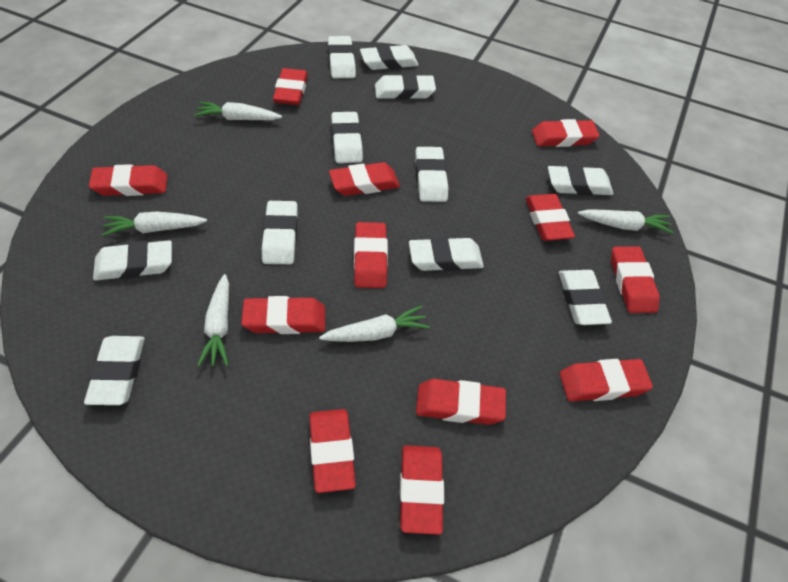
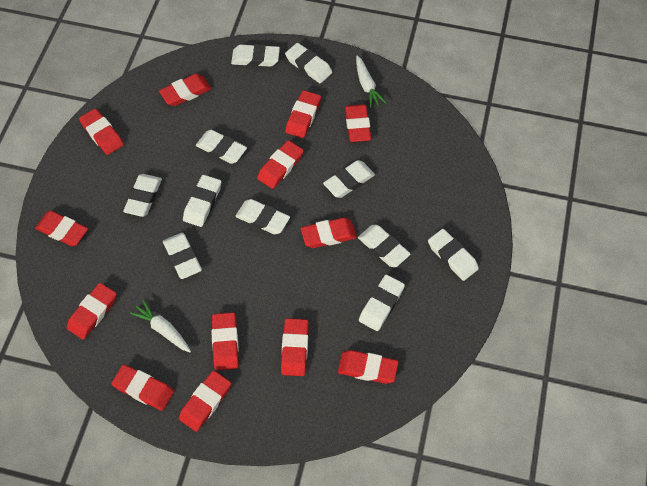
red eraser: [89,164,168,196] [241,296,325,334] [273,68,308,105] [309,409,356,493] [329,162,400,196] [354,222,388,288] [400,445,444,535] [416,379,506,425] [525,194,575,241] [532,119,600,147] [560,359,653,402] [611,246,660,313] = 12 -> [35,211,88,246] [67,283,117,340] [79,108,124,155] [111,364,174,411] [159,74,211,106] [179,371,231,432] [211,312,239,370] [257,140,304,189] [281,318,309,376] [285,90,321,138] [301,218,357,248] [338,350,399,384] [345,104,371,142] = 13
white carrot: [101,211,207,236] [194,101,282,120] [197,274,229,367] [319,306,430,342] [578,209,673,234] = 5 -> [130,300,191,352] [356,55,386,108] = 2

